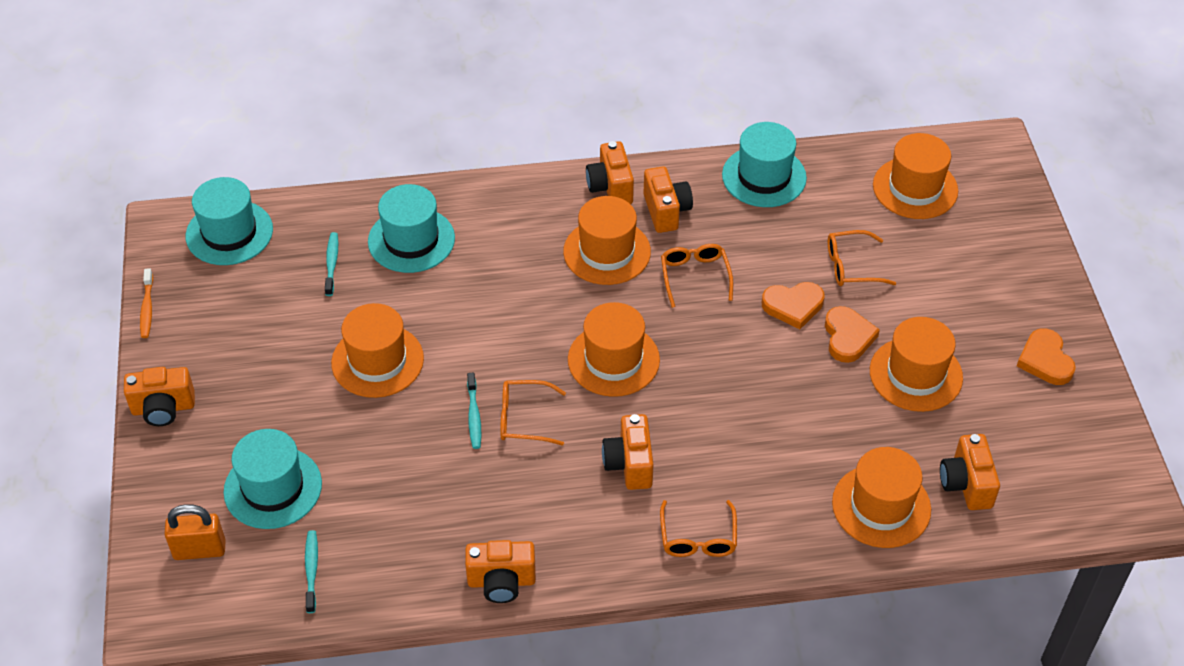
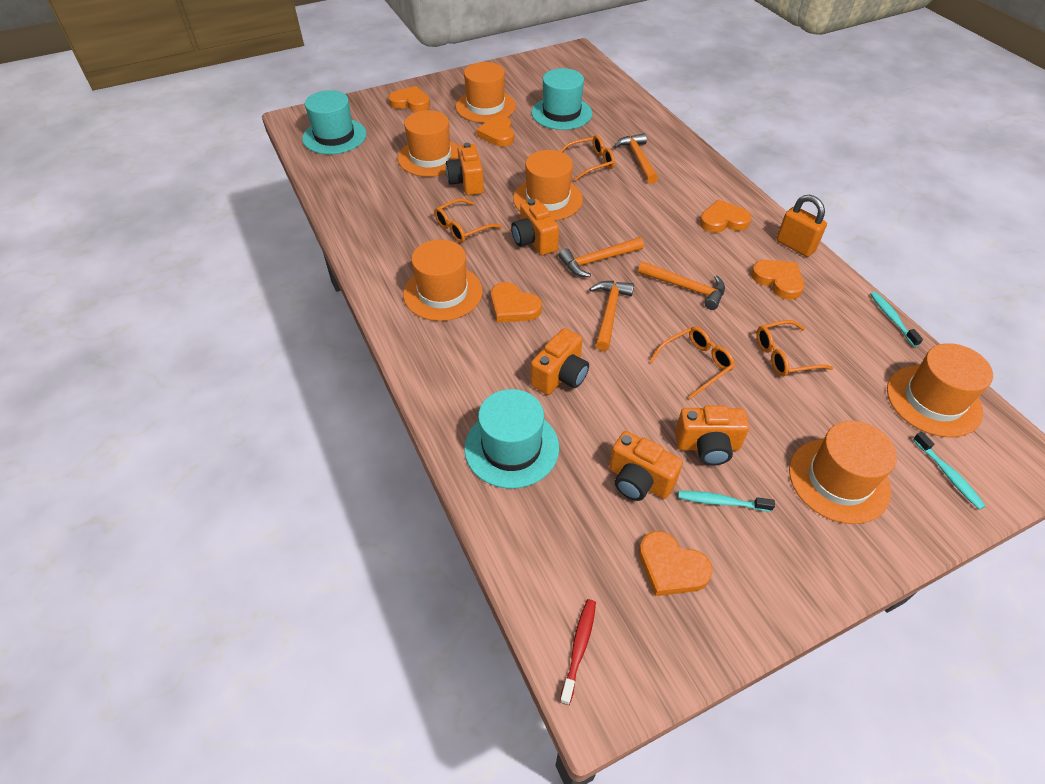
orange camera: [124,367,195,426] [465,540,536,603] [586,141,634,204] [602,414,654,490] [643,166,693,233] [940,434,1000,510] = 6 -> [446,143,484,195] [511,199,559,255] [531,328,589,395] [609,431,683,501] [675,405,749,466] = 5
orange hammer: none = 0 -> [559,237,644,277] [589,281,634,351] [614,133,658,184] [638,261,725,310] = 4
orange heart: [762,282,824,329] [825,306,880,363] [1017,328,1076,385] = 3 -> [388,86,430,112] [477,115,514,147] [491,282,542,323] [639,531,713,596] [700,199,752,233] [751,260,804,300] = 6
orange toothbrush: [140,268,153,338] = 1 -> none = 0
red toothbrush: none = 0 -> [560,599,596,705] = 1
turquoise hat: [186,177,273,265] [223,429,322,529] [368,184,455,273] [722,122,807,207] = 4 -> [302,90,367,154] [464,389,559,488] [531,68,592,130] = 3

